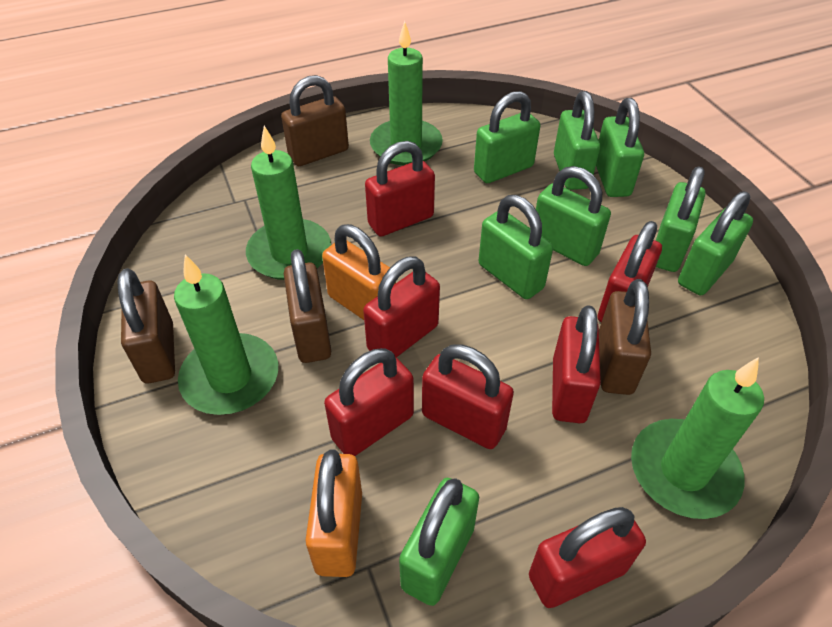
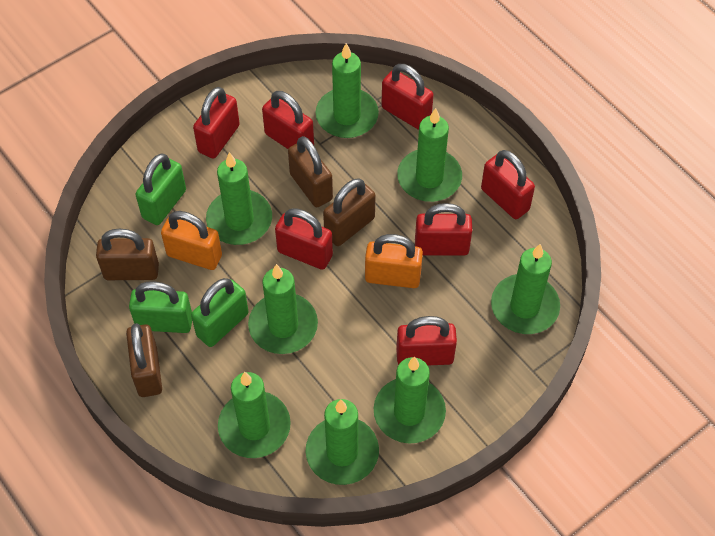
green candle: [174,254,278,415] [246,126,331,280] [370,21,443,165] [631,357,764,519] = 4 -> [206,152,272,245] [218,372,291,458] [248,264,318,354] [306,399,379,485] [316,43,379,138] [374,356,446,443] [397,108,462,202] [491,244,560,334] = 8
green padlock: [399,478,479,606] [474,91,540,183] [479,195,553,299] [536,166,611,266] [554,91,600,190] [596,98,644,197] [656,166,705,272] [678,191,753,295] = 8 -> [129,281,192,333] [135,153,186,225] [191,278,249,347] = 3

